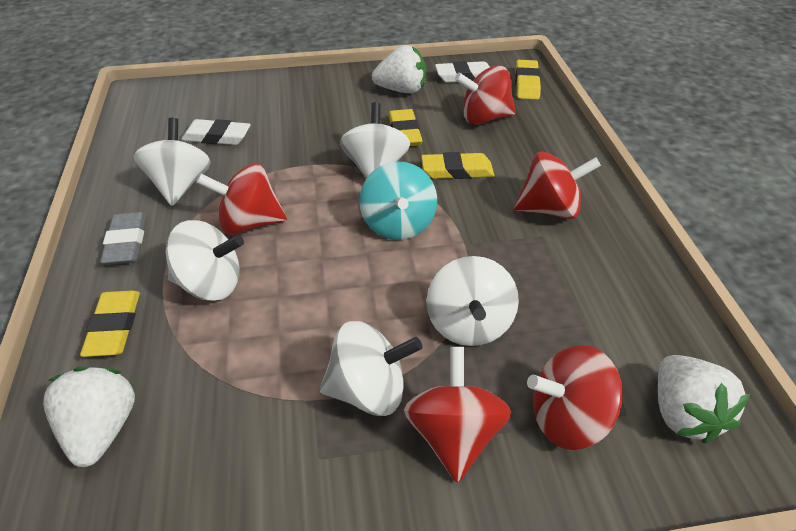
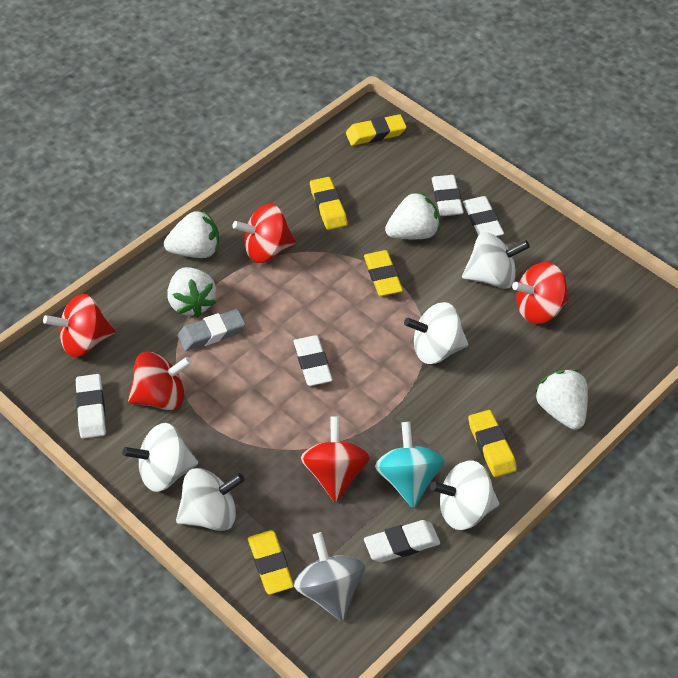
grey spinning top: none = 0 -> [294,532,365,621] = 1
white eraser: [181,119,251,145] [435,61,490,83] = 2 -> [76,374,106,439] [294,335,333,386] [364,520,440,562] [432,175,464,216] [463,196,504,237] = 5
white strawberry: [43,367,135,467] [372,45,426,93] [658,355,750,444] = 3 -> [164,210,219,258] [168,267,216,317] [385,192,440,239] [535,369,588,430] = 4
yellow eraser: [80,290,140,357] [388,109,423,146] [421,152,494,179] [515,60,541,100] = 4 -> [248,530,294,595] [310,177,347,230] [346,114,407,146] [364,250,403,296] [468,410,517,477] = 5

